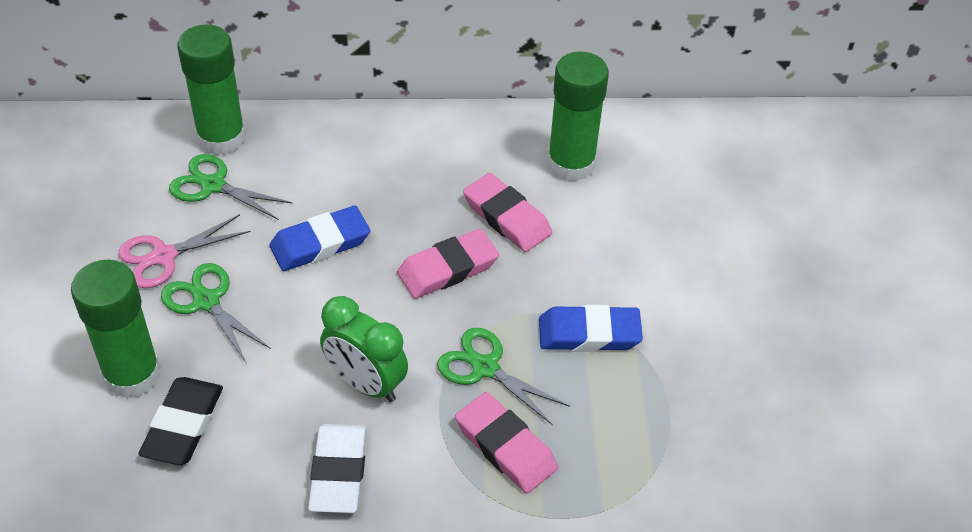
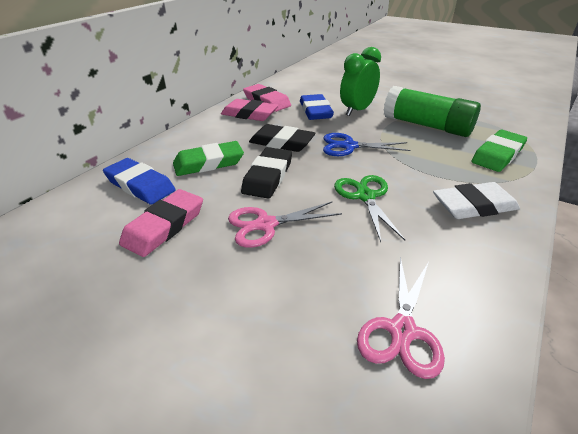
black eraser: [138,377,223,465] = 1 -> [241,147,292,198] [249,124,316,152] = 2
blue scissors: none = 0 -> [323,133,410,156] = 1
green eraser: none = 0 -> [173,141,244,176] [472,130,527,172] = 2
green glue stick: [71,260,161,398] [177,24,246,155] [547,51,609,181] = 3 -> [383,86,481,137] = 1
green scissors: [161,263,271,364] [169,154,293,220] [437,328,570,425] = 3 -> [334,175,405,242] = 1
pink scissors: [118,214,251,288] = 1 -> [228,202,342,248] [357,256,445,379] = 2

